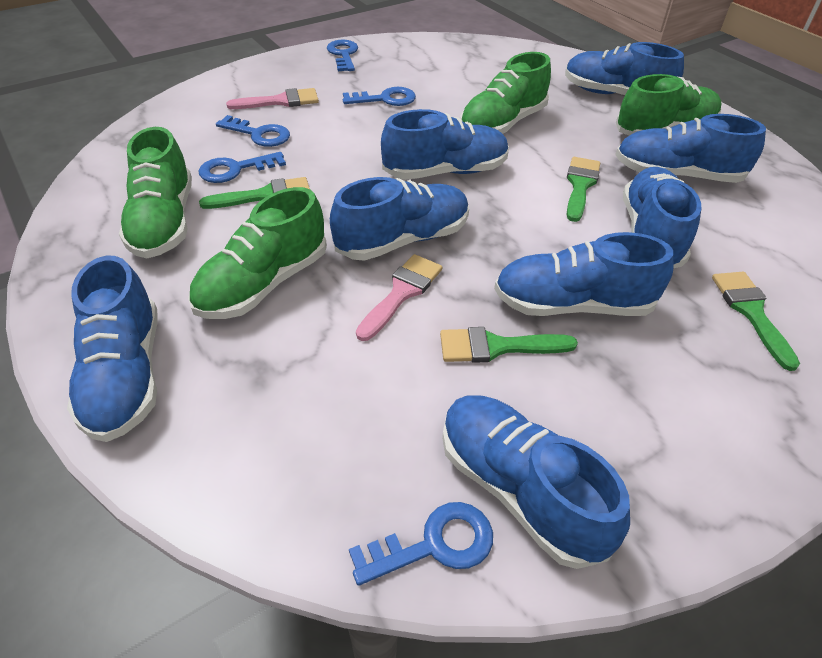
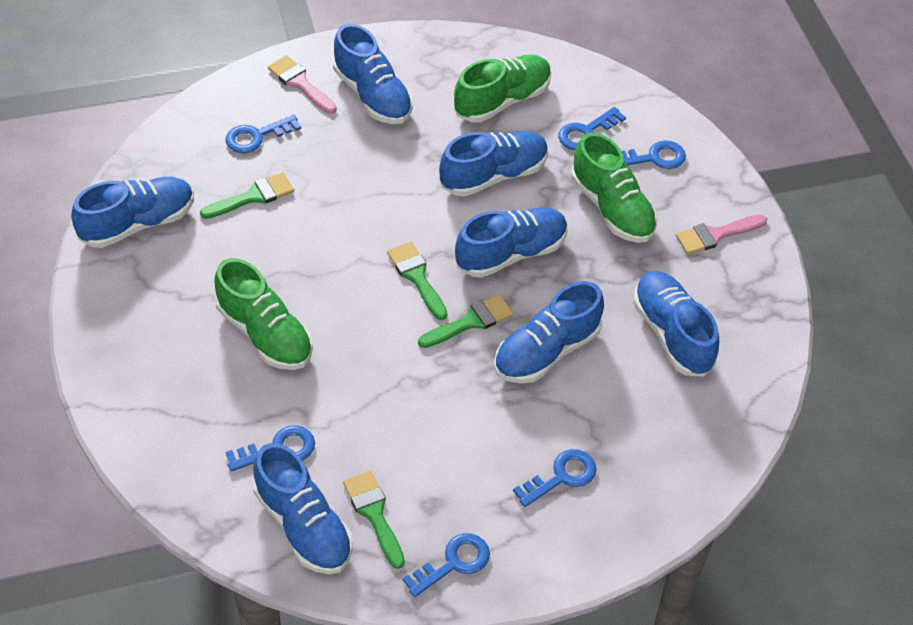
blue key: [199,152,286,183] [216,115,290,147] [327,40,358,71] [343,87,416,106] [349,502,493,586] = 5 -> [225,115,301,153] [225,425,315,472] [402,533,490,597] [513,449,597,507] [558,107,626,151] [621,140,686,169] = 6
blue shoe: [67,256,158,442] [330,177,469,261] [381,109,509,180] [442,395,630,569] [494,232,673,316] [565,42,684,95] [615,114,766,183] [623,167,702,268] = 8 -> [71,177,194,248] [253,443,353,574] [333,24,413,124] [439,131,548,197] [455,208,568,278] [494,281,604,384] [633,271,719,377] = 7
green shoe: [119,127,192,258] [188,187,327,319] [460,52,551,134] [616,74,721,136] = 4 -> [214,258,313,370] [454,55,551,122] [571,133,657,243] = 3

